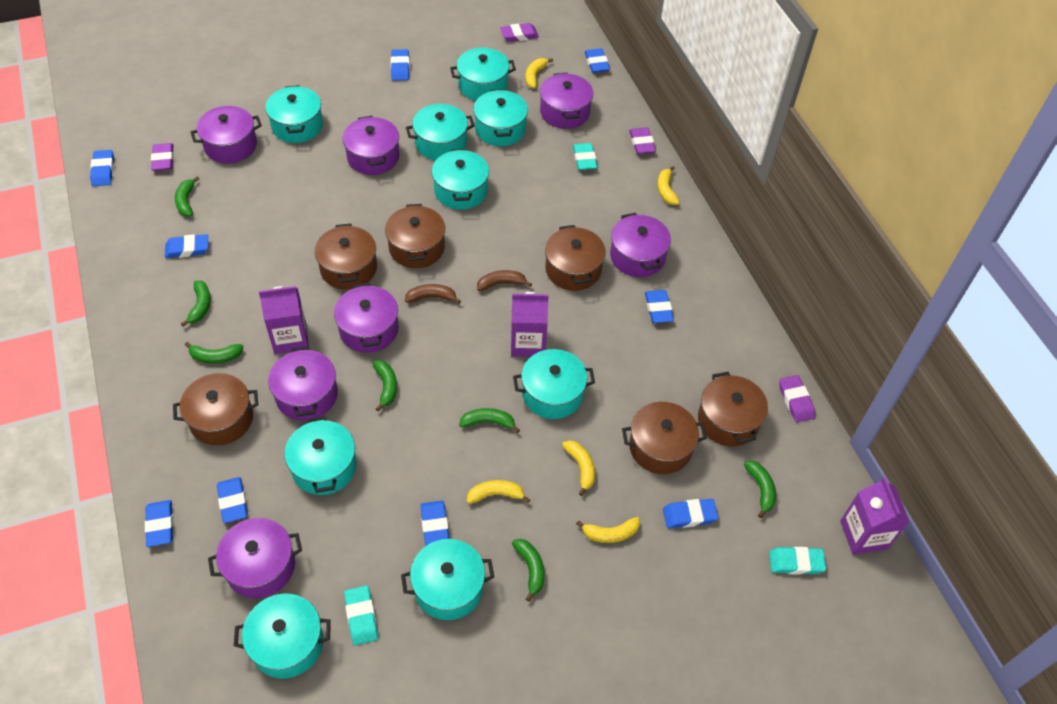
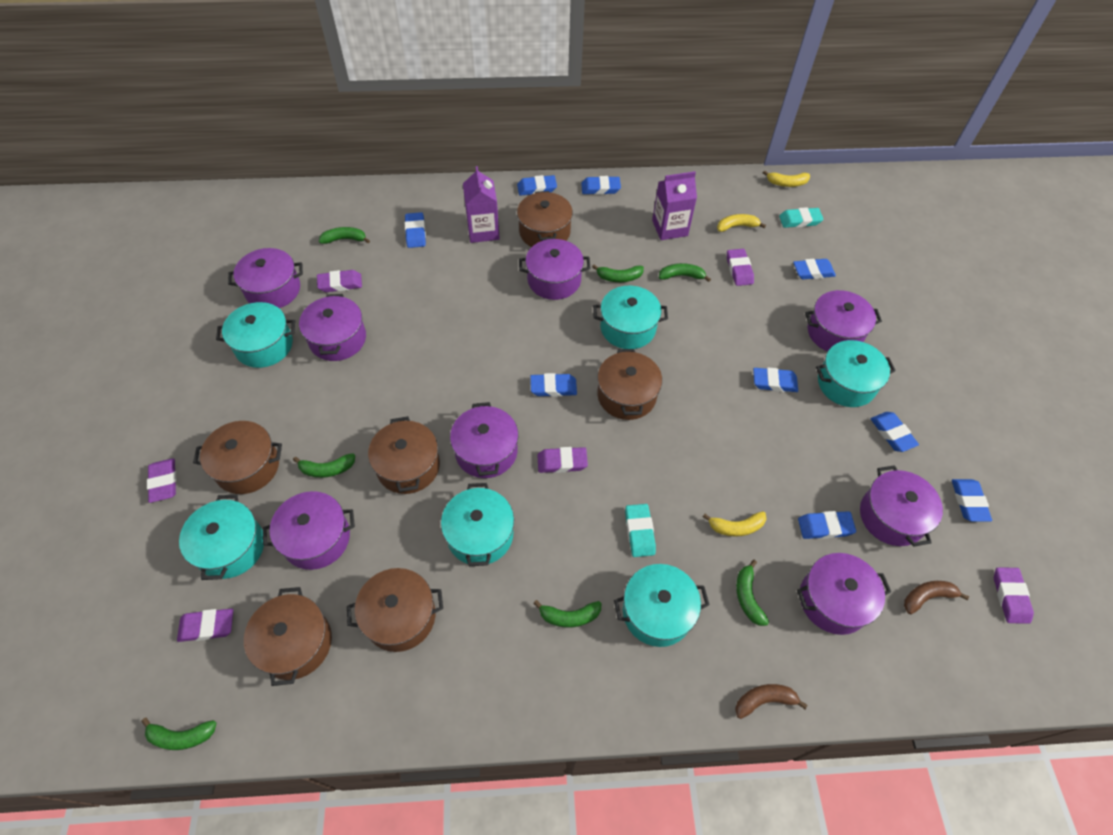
purple carton: [259,286,309,354] [511,292,549,357] [840,477,910,555] = 3 -> [463,166,500,243] [652,171,697,240] = 2
purple eraser: [151,143,174,171] [500,23,539,42] [629,127,656,154] [779,375,815,422] = 4 -> [147,458,176,503] [177,608,234,642] [317,270,362,292] [538,447,588,473] [727,249,754,286] [994,567,1034,624] = 6
purple pot: [191,106,262,163] [208,518,302,598] [268,346,338,421] [334,283,399,353] [343,116,400,175] [540,73,593,129] [610,213,671,277] = 7 -> [228,248,303,308] [263,491,355,570] [299,294,366,361] [450,402,518,478] [519,239,591,300] [797,553,891,635] [805,290,882,352] [860,465,943,547] = 8
turquoise eraser: [344,586,378,646] [573,143,597,170] [769,547,826,575] = 3 -> [625,504,656,557] [779,207,824,228] = 2
turquoise pot: [234,594,331,679] [265,85,323,143] [285,416,357,495] [401,539,494,620] [406,104,475,161] [432,149,489,210] [450,48,516,101] [473,89,528,146] [513,349,595,419] = 9 -> [179,495,264,580] [216,302,295,368] [441,483,514,566] [593,286,668,349] [614,564,709,647] [816,340,896,407] = 6
yellow banana: [467,480,530,504] [525,58,553,88] [562,440,595,496] [576,517,640,543] [657,166,680,205] = 5 -> [703,511,767,537] [717,214,766,232] [763,170,810,187] = 3

